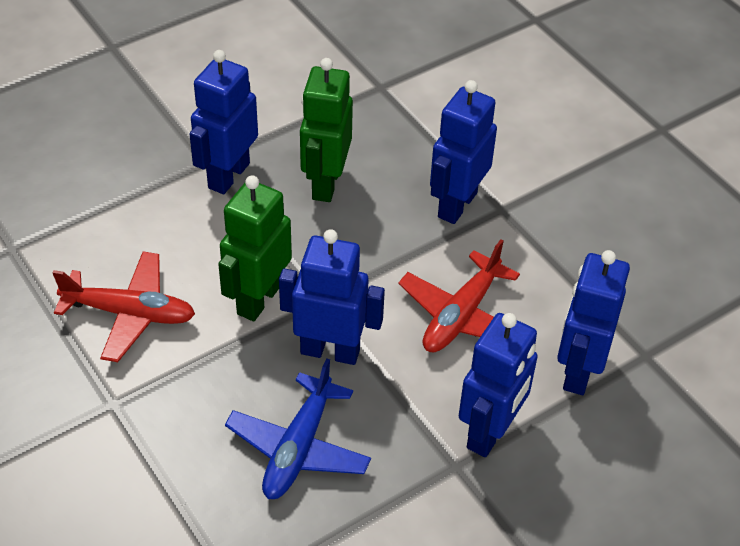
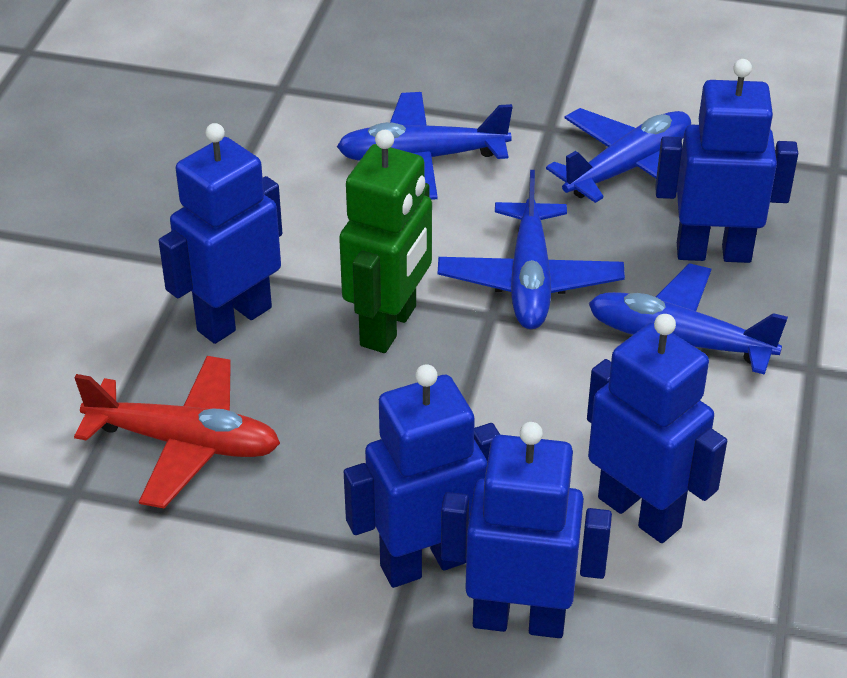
blue plane: [225,359,371,499] = 1 -> [337,92,513,200] [438,170,625,329] [546,108,691,203] [589,263,788,375] = 4
green robot: [218,175,292,321] [300,58,353,202] = 2 -> [339,130,432,353] = 1
red plane: [52,251,195,362] [398,240,520,352] = 2 -> [74,356,280,508] = 1

